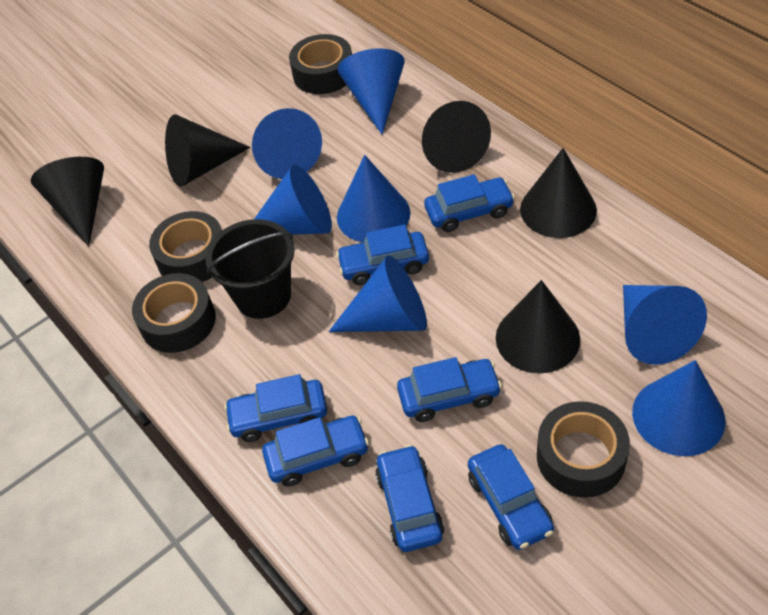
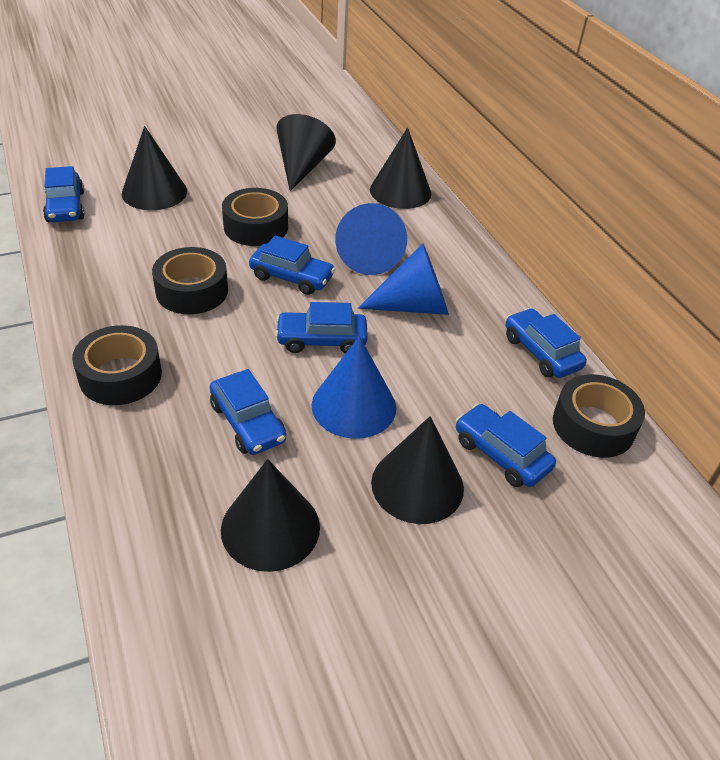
black bucket: [205,219,294,319] = 1 -> none = 0
blue car: [224,374,327,442] [262,416,369,487] [336,224,429,285] [375,445,444,552] [397,357,502,422] [424,174,515,232] [468,444,554,550] = 7 -> [43,166,85,222] [210,369,286,455] [249,235,335,295] [275,302,368,354] [456,404,556,487] [506,308,587,378] = 6
blue cone: [252,108,322,179] [254,165,332,235] [329,255,427,332] [337,155,411,242] [338,48,405,135] [623,285,707,365] [632,360,725,456] = 7 -> [311,336,396,439] [335,203,407,275] [358,243,449,315] = 3

